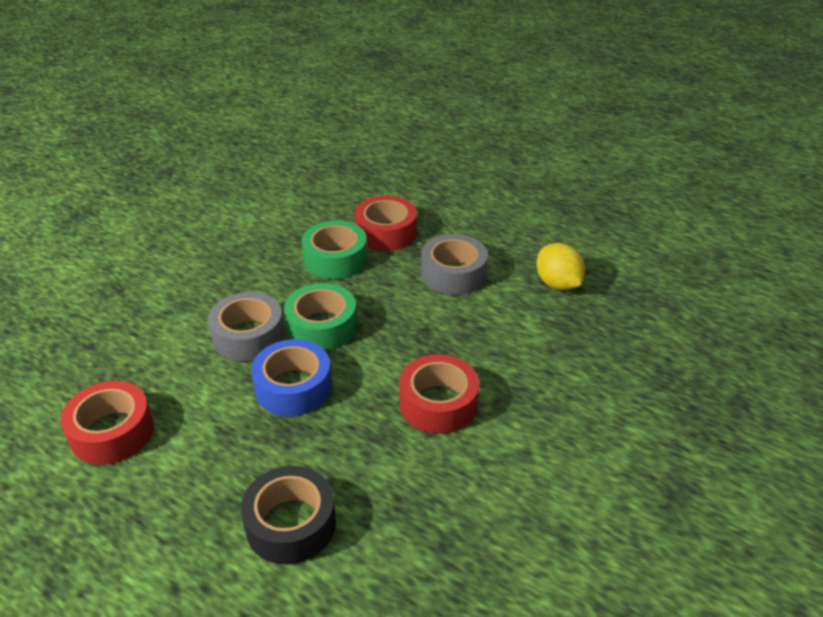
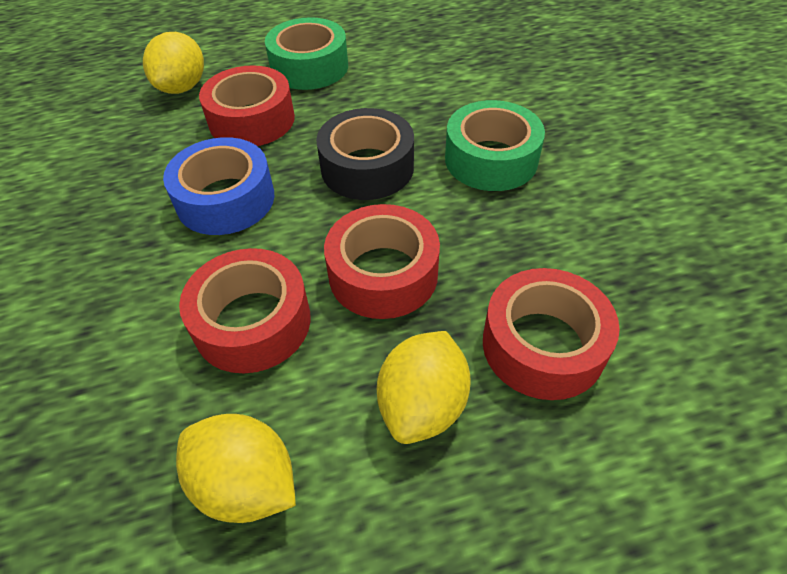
grey tape: [208,292,285,361] [421,234,488,295] = 2 -> none = 0
red tape: [61,381,154,465] [355,196,417,251] [399,354,479,434] = 3 -> [179,248,311,373] [199,65,295,146] [324,204,440,319] [483,268,620,400] = 4
yellow lemon: [536,243,585,290] = 1 -> [143,32,204,94] [176,414,296,523] [377,331,471,444] = 3

